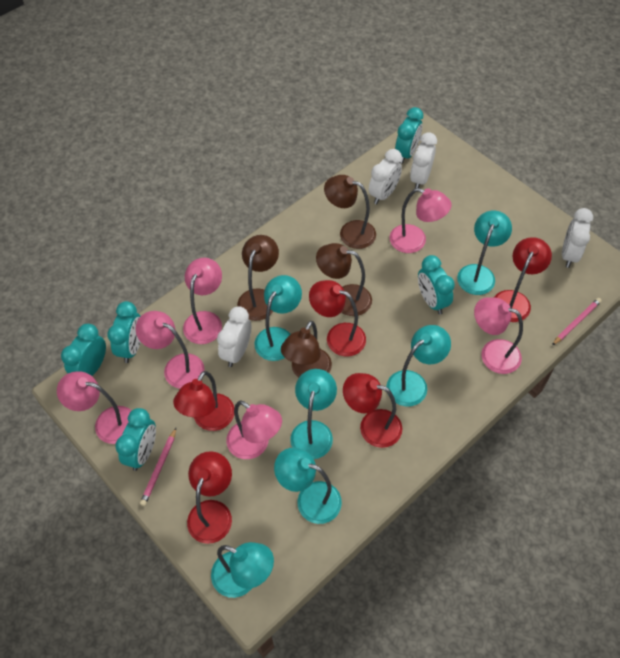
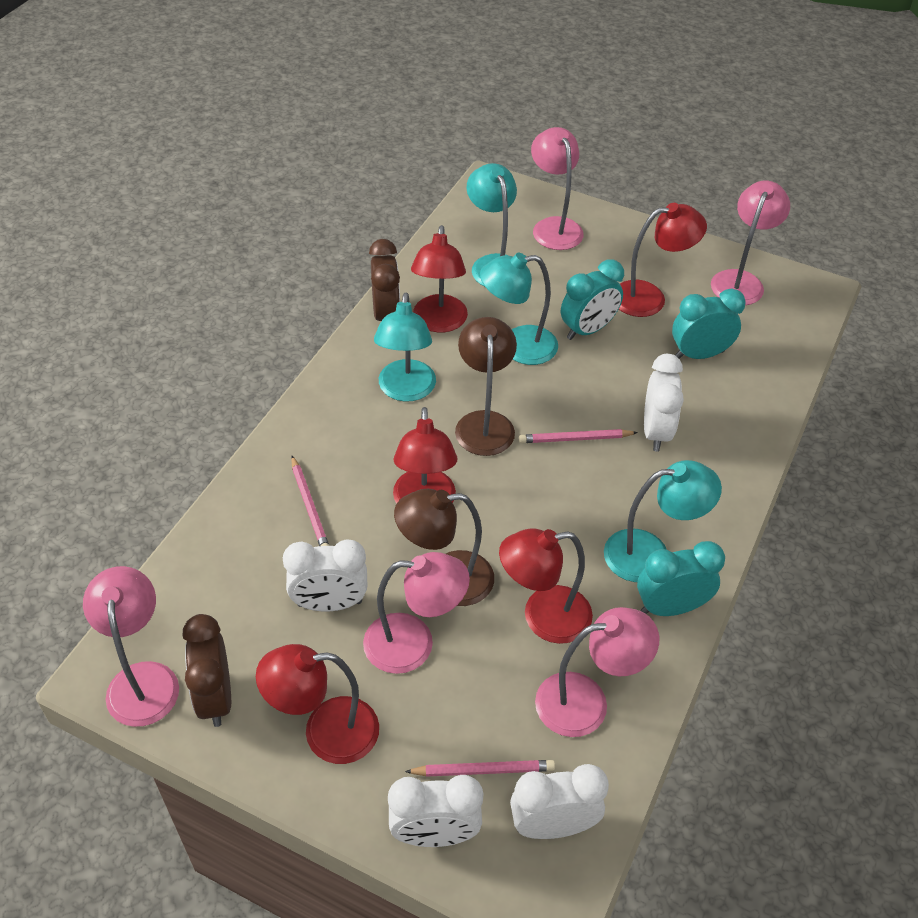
brown clock: none = 0 -> [183,614,231,727] [369,239,400,321] = 2
brown lamp: [237,235,279,321] [281,321,332,378] [316,243,372,316] [324,175,376,249] = 4 -> [394,488,494,606] [455,317,517,456] = 2
pink lamp: [57,371,132,444] [136,311,205,389] [183,258,222,344] [226,400,282,459] [389,188,452,253] [474,297,523,374] = 6 -> [83,566,179,727] [363,552,470,674] [531,127,584,250] [535,607,659,737] [711,181,790,305] = 5
pink pencil: [140,428,176,506] [552,298,602,345] = 2 -> [291,456,329,546] [405,760,555,777] [519,429,638,443] = 3
turquoise clock: [61,324,106,376] [107,301,141,363] [115,408,156,471] [395,107,423,164] [418,255,455,314] = 5 -> [561,260,624,340] [637,541,725,616] [672,288,746,359] = 3
turquoise lamp: [211,542,274,598] [254,275,302,361] [274,448,342,524] [290,369,337,459] [386,325,451,406] [457,211,512,295] = 6 -> [374,293,436,402] [466,163,517,286] [480,253,558,365] [604,460,722,582] = 4

